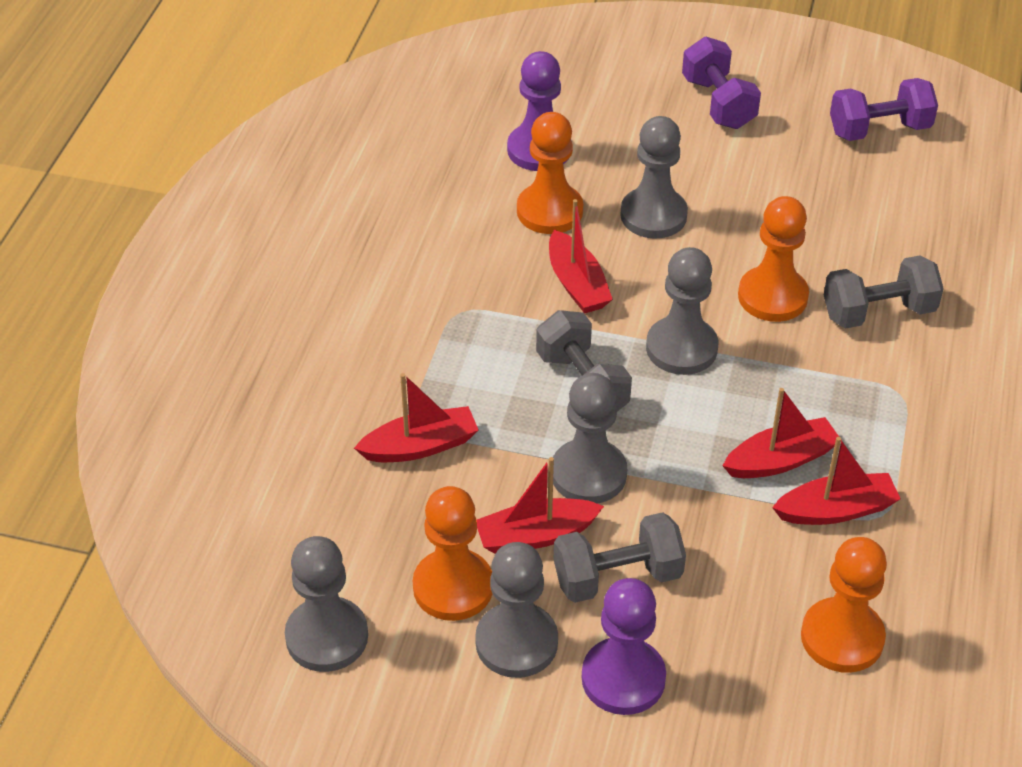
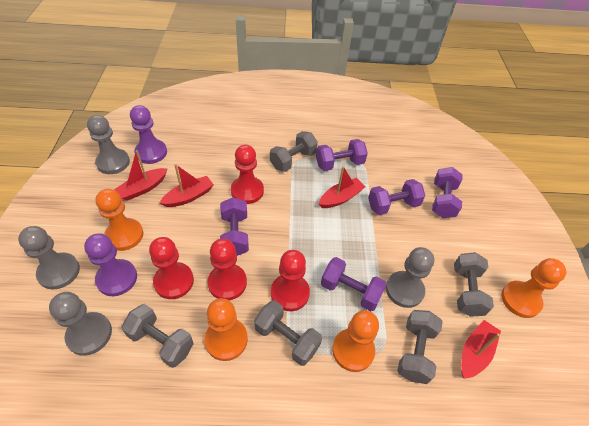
grey dumbbell: [536,310,632,412] [553,512,686,603] [824,255,944,329] = 3 -> [122,304,193,368] [254,300,322,366] [270,131,318,172] [397,310,443,384] [454,252,494,317] = 5
grey pawn: [285,536,368,672] [475,542,558,678] [553,373,627,504] [620,116,688,239] [646,247,718,375] = 5 -> [18,226,80,289] [49,292,112,356] [87,115,130,174] [386,247,434,308] = 4
purple dumbbell: [682,37,761,129] [830,78,938,141] = 2 -> [220,197,249,256] [316,139,368,171] [321,257,387,311] [368,179,425,215] [432,167,463,218] = 5
red boat: [354,373,478,462] [477,457,604,554] [549,199,613,314] [723,388,839,478] [772,437,901,525] = 5 -> [114,150,168,201] [160,164,214,207] [319,166,366,208] [461,320,501,379] = 4
red pawn: none = 0 -> [149,237,194,299] [208,239,247,300] [231,145,264,204] [271,250,310,311] = 4

